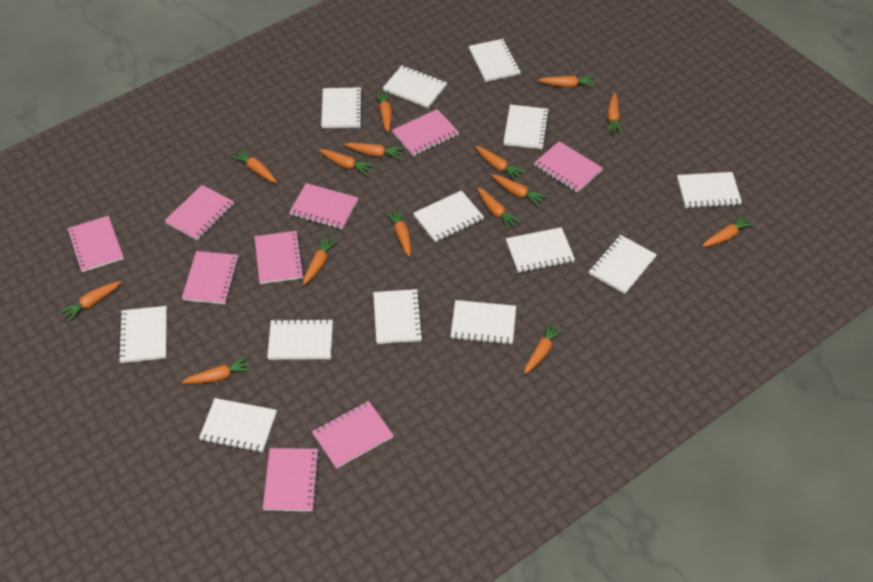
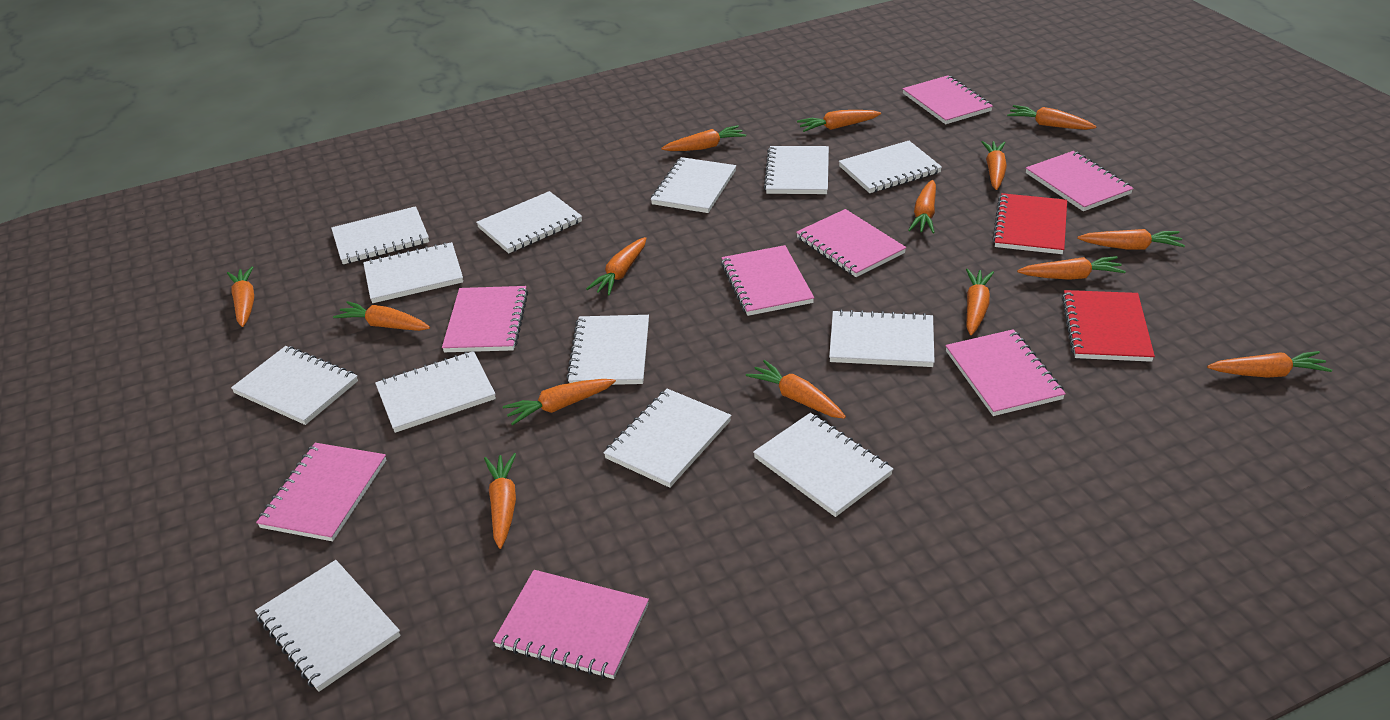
pink notebook: [67,216,124,272] [164,185,234,240] [182,251,239,304] [255,231,304,284] [263,448,320,511] [289,183,358,229] [312,401,393,469] [392,109,459,156] [534,141,603,193] = 9 -> [256,443,386,541] [442,286,528,352] [493,570,649,679] [721,245,814,316] [796,209,906,277] [902,75,993,124] [945,329,1066,416] [1026,151,1134,211] = 8
red notebook: none = 0 -> [992,193,1067,254] [1062,290,1155,362] = 2

